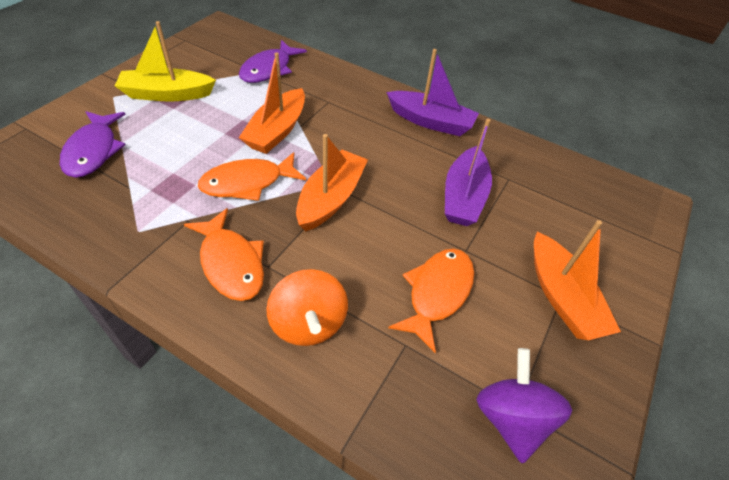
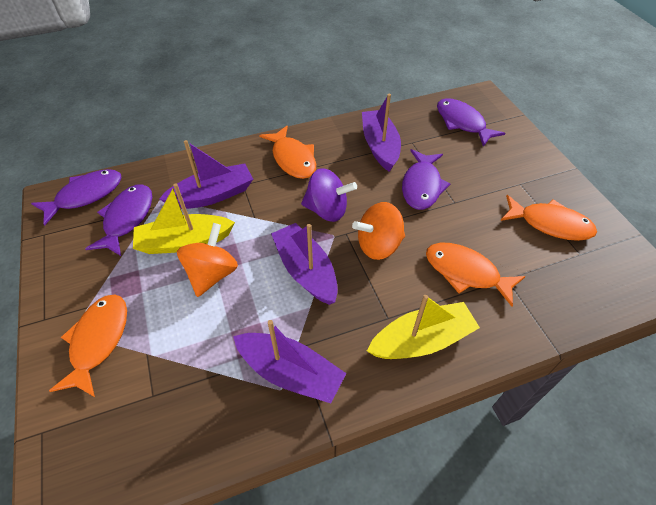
orange boat: [239,52,305,154] [296,134,368,231] [534,220,621,340] = 3 -> none = 0
orange fish: [184,208,264,301] [198,152,306,201] [388,249,474,353] = 3 -> [49,295,127,397] [259,126,316,179] [426,243,526,307] [500,195,597,241] = 4
orange spinning top: [266,269,348,346] = 1 -> [177,223,238,297] [352,202,405,260] = 2
purple boat: [386,49,479,136] [445,119,492,226] = 2 -> [159,140,253,209] [233,320,346,403] [271,223,338,305] [362,94,401,172] = 4
purple fish: [60,111,126,178] [239,40,307,83] = 2 -> [31,169,122,225] [85,184,152,256] [402,149,450,210] [437,98,505,147] = 4
yellow boat: [115,21,216,102] = 1 -> [133,184,235,254] [367,295,480,359] = 2

